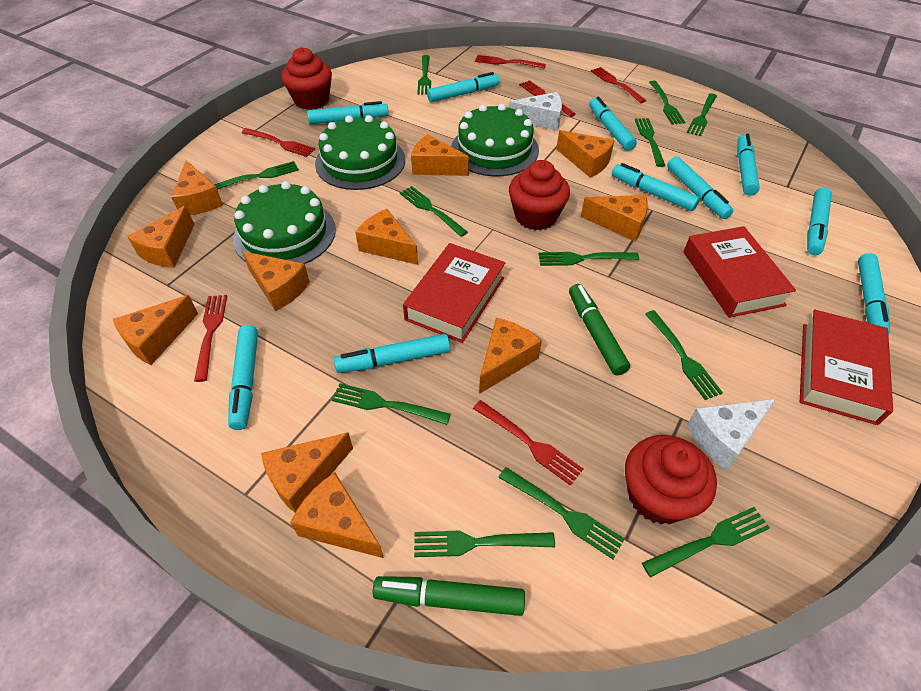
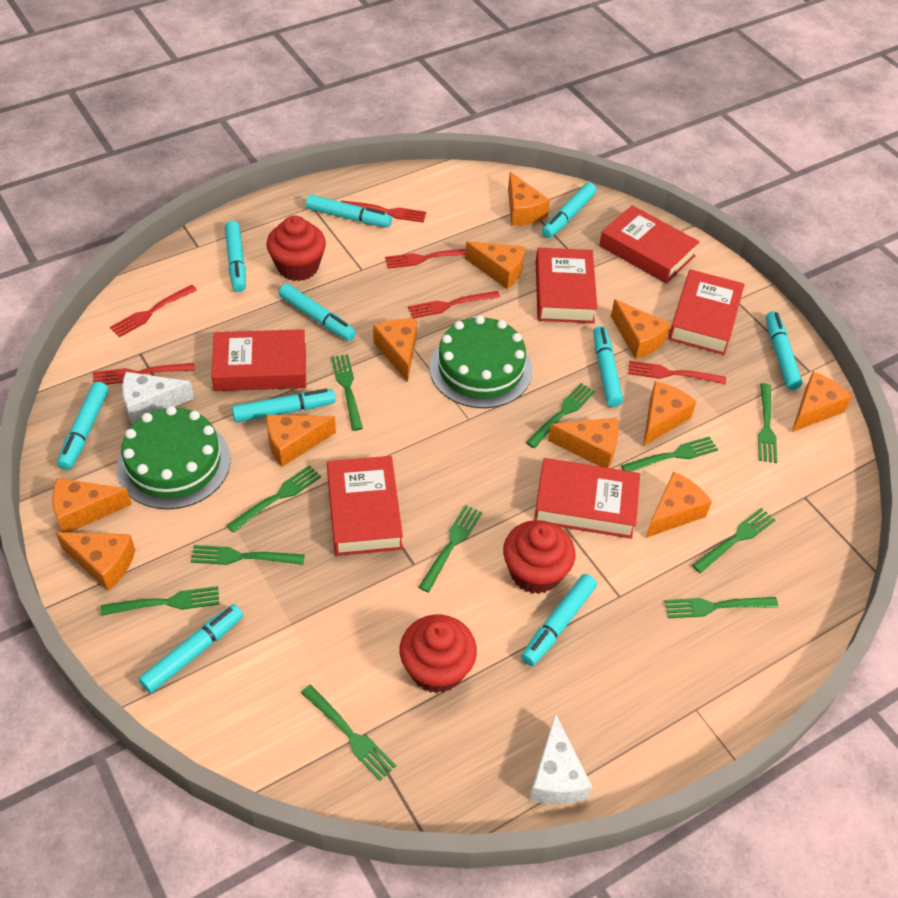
green cake: [233,181,336,264] [315,115,405,190] [451,104,539,176] = 3 -> [117,406,231,509] [430,316,532,408] = 2
green fork: [214,161,299,190] [332,383,450,425] [400,186,468,237] [414,531,555,557] [417,55,431,95] [498,467,625,559] [539,252,639,266] [635,118,666,167] [642,507,770,578] [645,310,723,400] [649,81,685,124] [687,93,717,136] = 12 -> [100,586,219,616] [191,545,305,565] [227,465,321,533] [301,685,396,781] [331,354,363,431] [418,505,482,592] [526,383,595,448] [621,436,718,472] [664,597,778,618] [692,508,775,573] [758,383,777,463] = 11
green marker: [373,576,525,616] [569,284,630,376] = 2 -> none = 0
red book: [403,243,505,343] [684,226,796,318] [800,309,893,425] = 3 -> [211,329,306,391] [327,456,403,556] [534,458,640,539] [536,248,598,323] [599,205,699,283] [668,269,745,355] = 6

